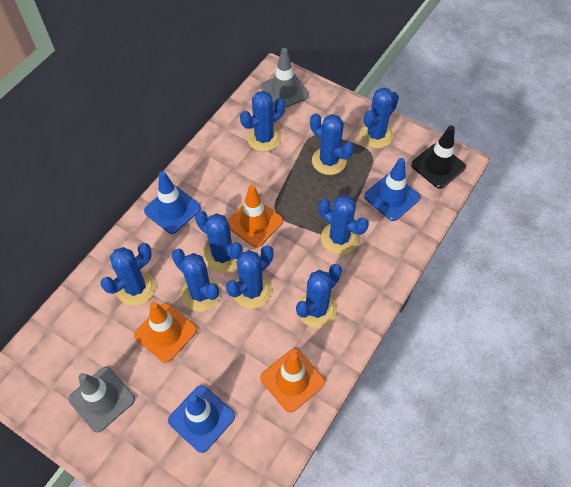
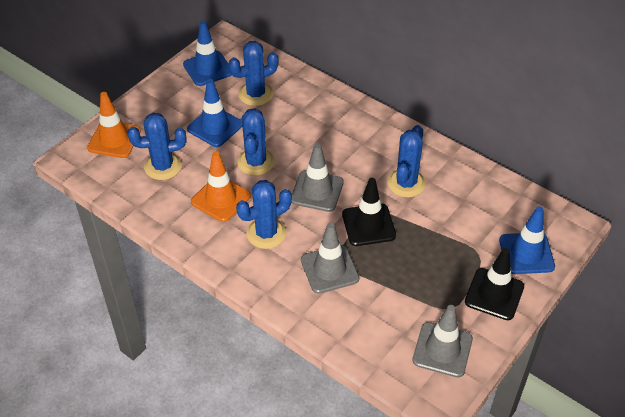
black traffic cone: [411,125,466,189] = 1 -> [342,178,396,246] [465,248,524,320] = 2
blue cactus: [100,243,155,306] [172,249,221,312] [195,211,242,273] [226,245,273,309] [240,91,285,152] [296,264,342,328] [310,113,354,175] [319,195,369,254] [359,87,399,148] = 9 -> [127,113,187,180] [229,41,279,106] [236,180,292,249] [237,108,275,176] [387,125,426,197] = 5
grey traffic cone: [69,367,135,433] [260,48,309,108] = 2 -> [291,143,344,212] [301,223,359,294] [413,305,473,377] = 3
orange traffic cone: [134,302,197,363] [227,185,283,248] [260,349,325,412] = 3 -> [87,92,141,158] [191,151,251,222] = 2

